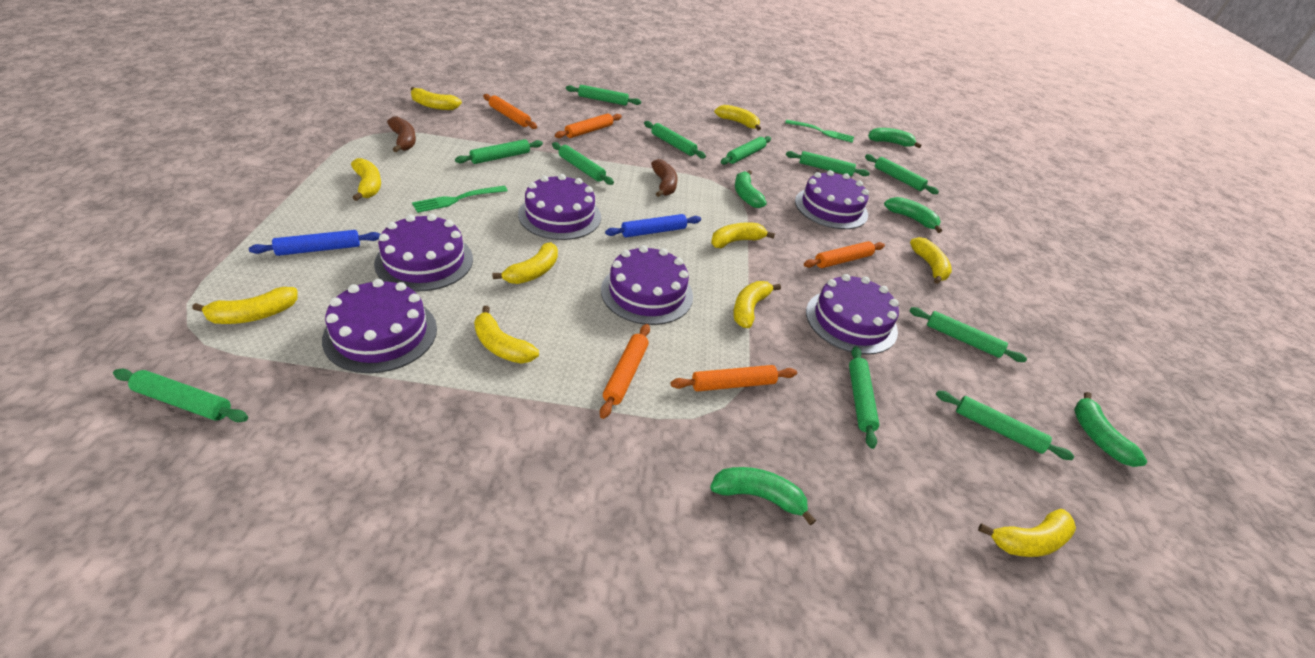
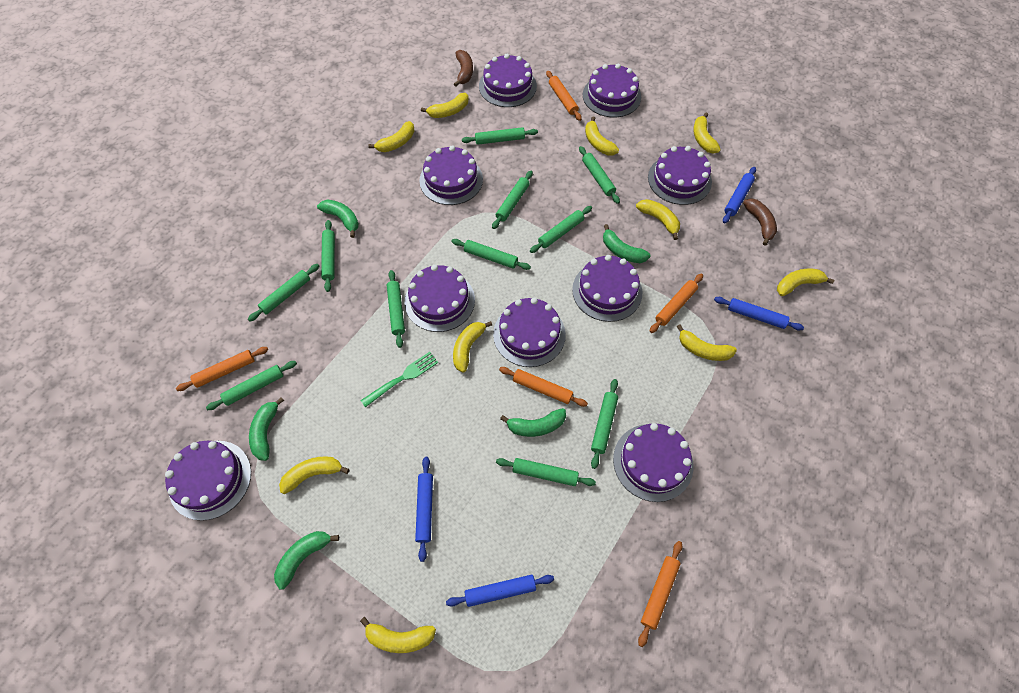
blue rolling pin: [249,230,381,256] [605,214,701,237] = 2 -> [415,457,433,562] [446,575,554,607] [714,297,804,331] [723,167,756,224] = 4
green fork: [412,186,508,213] [785,120,854,143] = 2 -> [360,352,438,407] = 1
purple cake: [322,279,437,373] [374,214,473,291] [518,174,601,240] [601,245,693,325] [795,170,869,229] [806,274,899,355] = 6 -> [165,441,251,521] [404,265,475,332] [419,146,483,205] [479,54,537,107] [493,298,566,367] [572,255,642,322] [583,63,641,117] [613,423,694,502] [648,146,712,205] = 9

